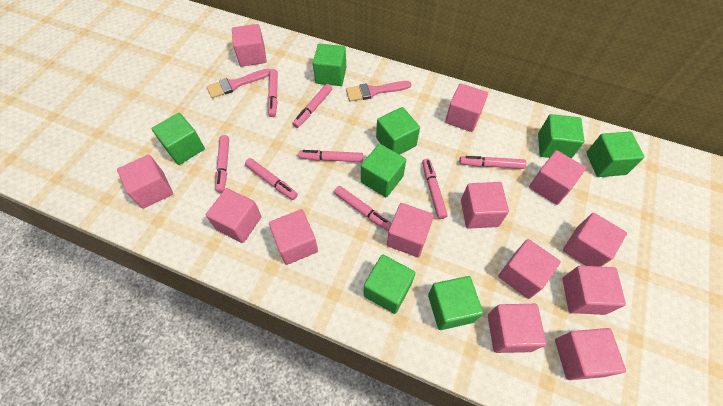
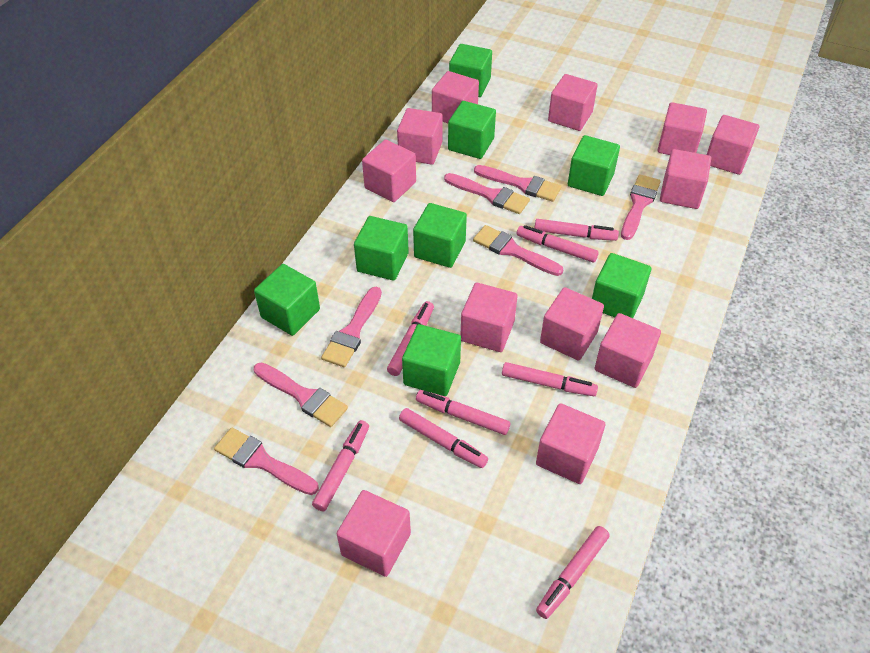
pink brush: [206,69,270,98] [346,81,412,102] = 2 -> [214,428,319,495] [254,362,348,427] [321,287,382,367] [444,173,530,214] [473,225,563,276] [474,165,561,202] [621,174,661,240] = 7
pink cube: [117,155,173,209] [206,188,262,243] [232,24,267,67] [269,209,318,265] [387,203,434,257] [445,83,488,132] [461,182,509,229] [488,304,546,353] [498,239,561,299] [529,150,586,205] [555,328,626,380] [562,266,626,315] [563,213,627,267] = 13 -> [337,490,411,577] [362,139,416,202] [397,108,443,165] [432,71,479,123] [460,282,518,352] [536,403,605,484] [540,287,604,361] [548,74,598,131] [594,313,661,388] [657,102,707,155] [660,149,711,209] [707,115,759,175] = 12

